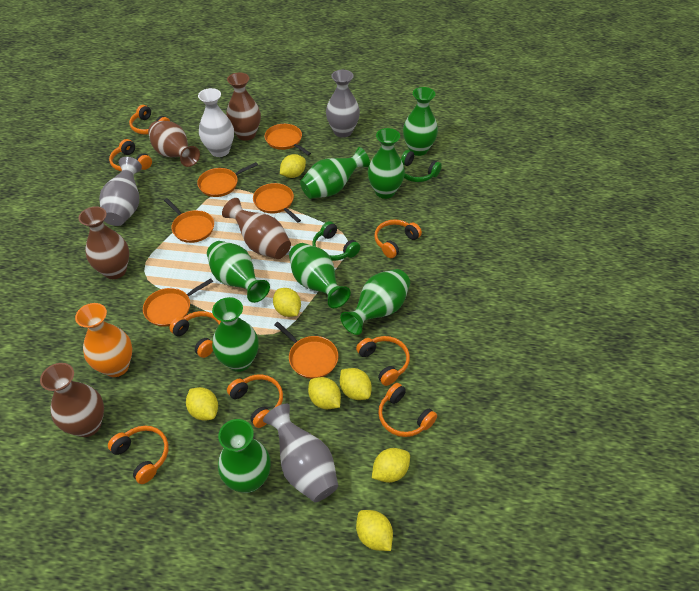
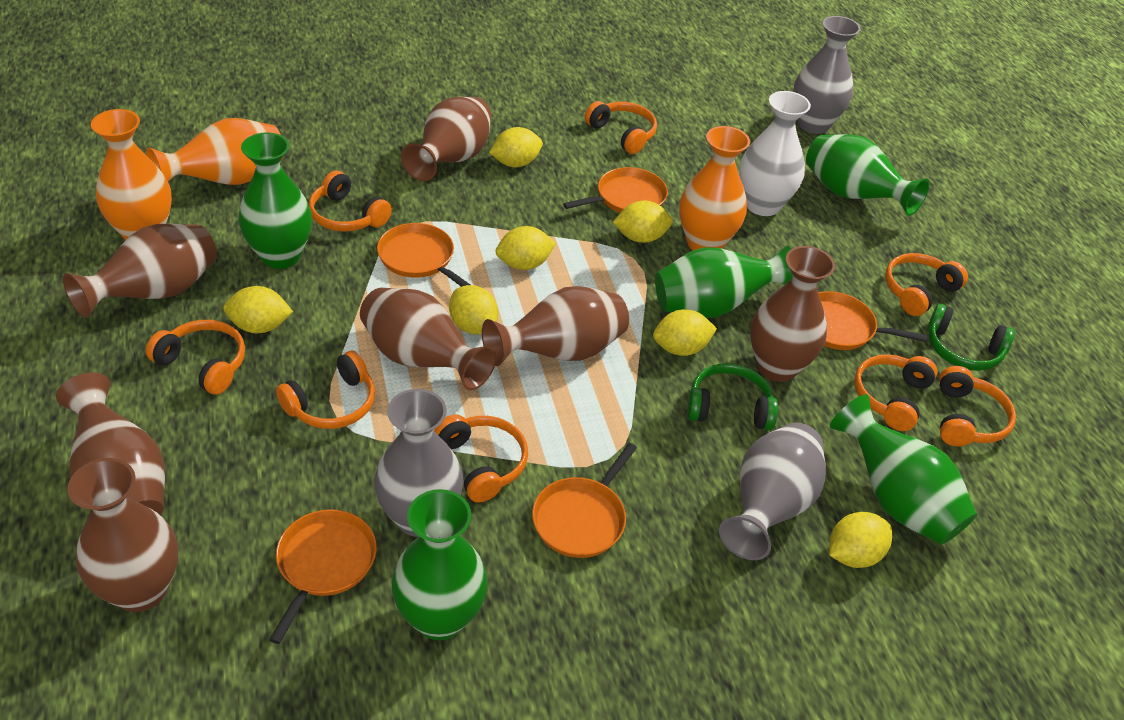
brown vase: [40,363,104,437] [79,206,129,279] [148,121,200,167] [222,198,291,259] [226,73,261,141] = 5 -> [56,372,165,515] [63,224,217,318] [67,458,178,612] [360,288,496,391] [401,97,492,181] [482,286,629,366] [750,246,835,382] = 7
green vase: [207,241,270,303] [212,297,259,372] [218,419,270,493] [289,243,351,308] [300,147,370,199] [340,269,410,335] [368,128,405,199] [403,87,438,156] = 8 -> [238,132,312,269] [392,489,488,640] [655,246,793,318] [806,134,929,216] [830,394,977,545] = 5
orange pan: [143,278,213,327] [164,198,214,243] [197,162,258,197] [253,183,301,223] [265,124,311,155] [274,322,338,379] = 6 -> [269,509,377,644] [377,223,470,287] [532,443,637,558] [563,167,668,213] [818,291,928,350] = 5
orange vase: [75,303,132,377] = 1 -> [91,109,172,240] [146,118,284,185] [679,126,750,250] = 3

